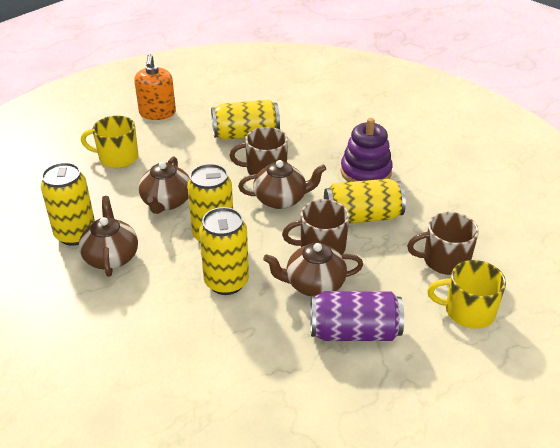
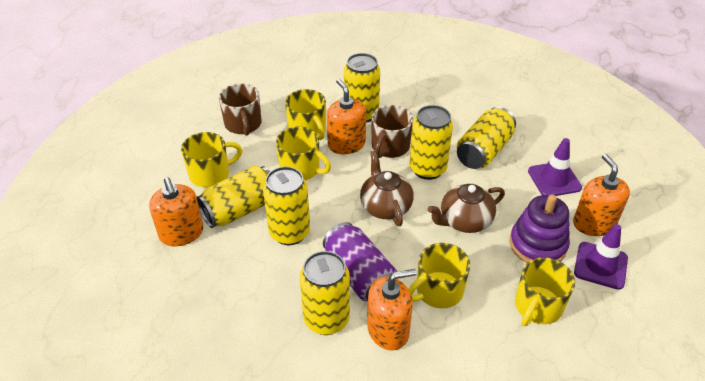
brown mug: [229,127,288,175] [282,199,349,255] [407,212,479,275] = 3 -> [219,83,262,136] [371,105,413,158] = 2
brown teapot: [79,196,138,277] [139,157,190,214] [238,160,326,209] [263,242,363,296] = 4 -> [360,150,414,226] [428,184,505,233] = 2
orange soap dispenser: [134,54,176,120] = 1 -> [149,177,204,246] [327,79,366,154] [367,269,417,351] [573,154,630,236] = 4
purple traffic cone: none = 0 -> [528,138,582,196] [574,224,628,290] = 2
yellow can: [41,162,95,246] [187,164,233,242] [199,207,249,295] [211,99,280,140] [324,179,406,224] = 5 -> [197,165,270,228] [263,166,310,245] [300,251,350,335] [344,53,380,123] [409,105,453,180] [457,107,516,169] = 6
yellow mug: [81,116,139,168] [427,260,506,329] = 2 -> [181,132,242,187] [276,127,331,180] [285,89,326,140] [408,243,470,308] [515,257,575,326] = 5

